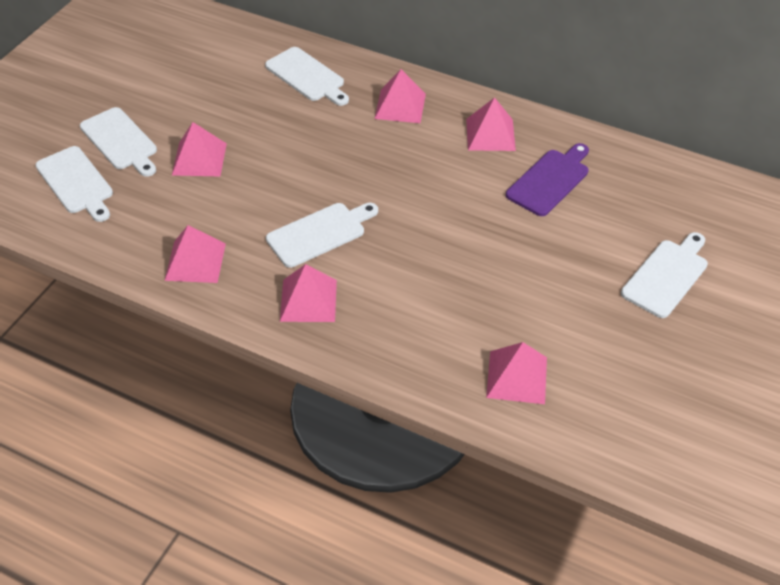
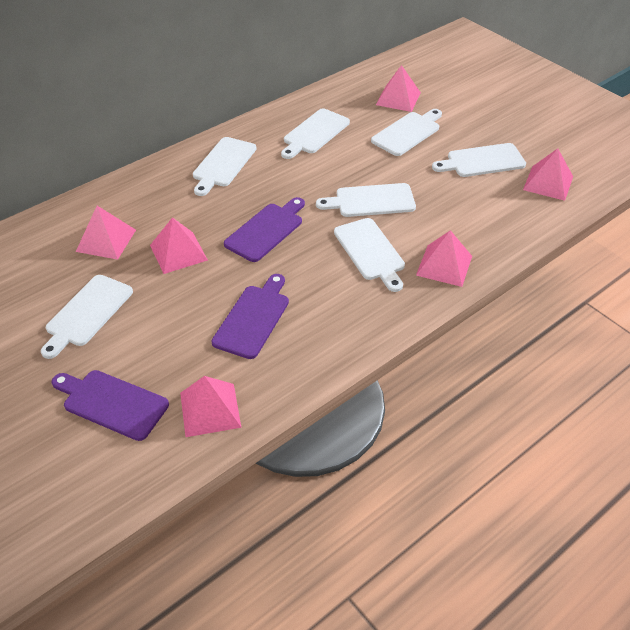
purple cutting board: [506,143,589,216] = 1 -> [52,370,169,441] [211,274,289,359] [224,197,305,262] = 3
white cutting board: [36,146,113,222] [80,107,157,177] [265,47,349,106] [266,203,378,268] [621,232,708,318] = 5 -> [41,275,133,359] [193,137,256,196] [281,109,350,159] [316,183,416,217] [334,218,405,292] [371,109,442,156] [432,143,526,177] = 7

